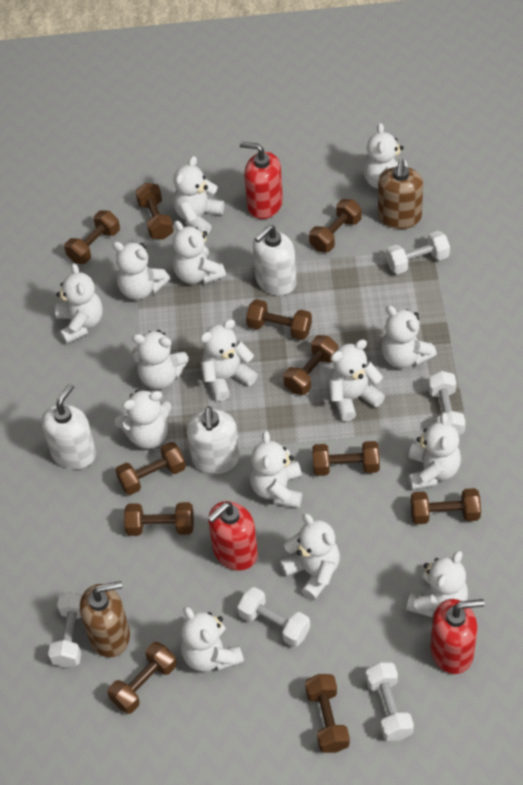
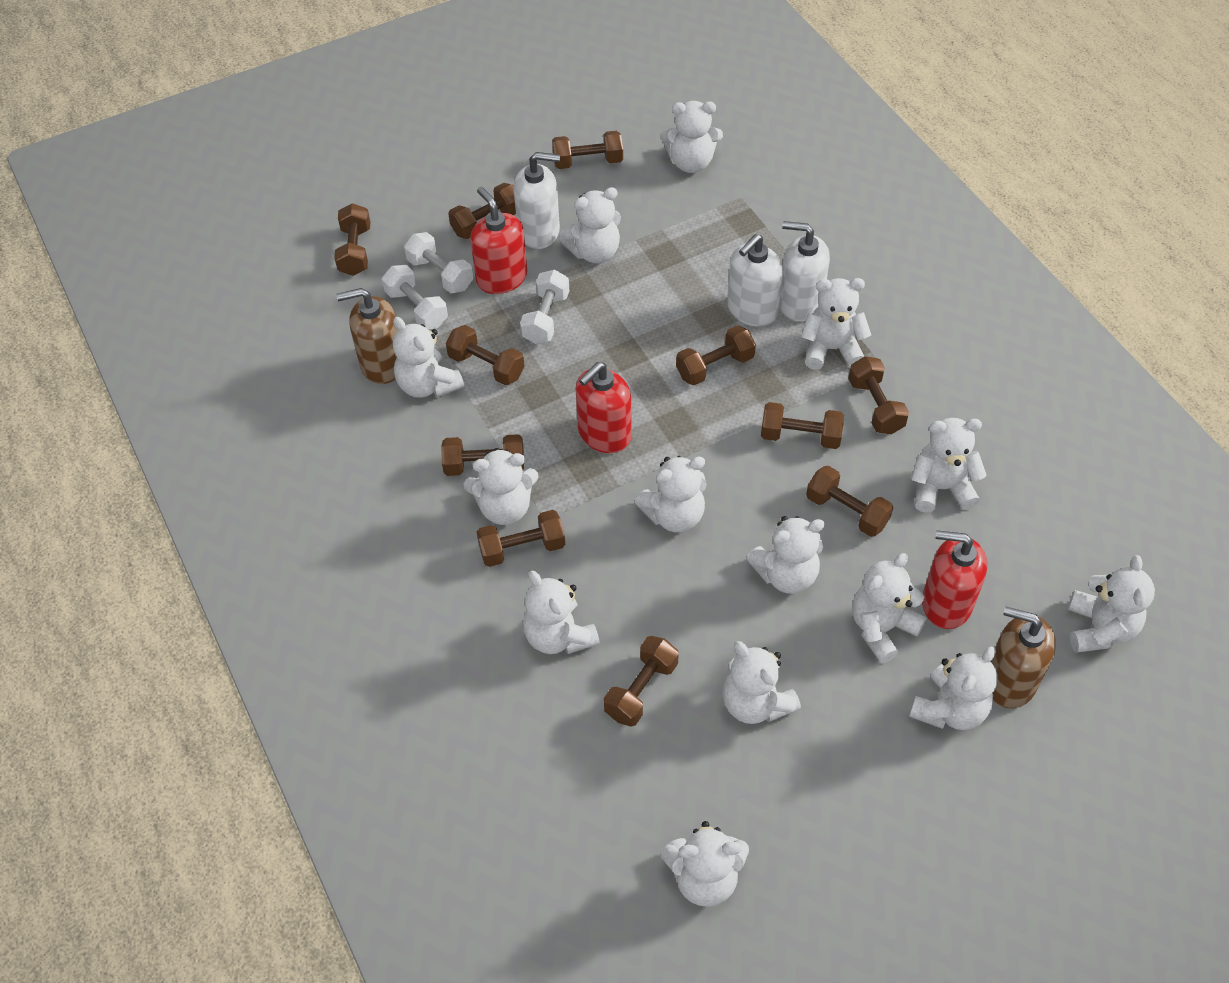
white dumbbell: [48,592,82,668] [237,587,310,647] [366,663,414,741] [386,231,450,274] [428,371,466,435] = 5 -> [382,265,448,329] [404,232,473,293] [520,270,569,344] = 3
white teddy bear: [55,263,103,344] [112,242,170,300] [114,389,172,449] [132,330,189,389] [172,220,226,284] [173,156,224,234] [181,607,244,672] [200,319,258,401] [250,431,302,508] [280,513,340,600] [329,340,385,421] [363,123,408,189] [381,305,437,368] [406,551,468,617] [408,412,461,490] = 15 -> [393,317,464,398] [464,448,539,525] [523,570,600,654] [559,187,621,263] [634,456,707,532] [660,101,723,173] [661,821,749,907] [723,641,801,724] [746,516,825,594] [801,278,871,370] [852,553,926,663] [909,646,997,730] [911,418,987,512] [1068,555,1155,653] = 14

